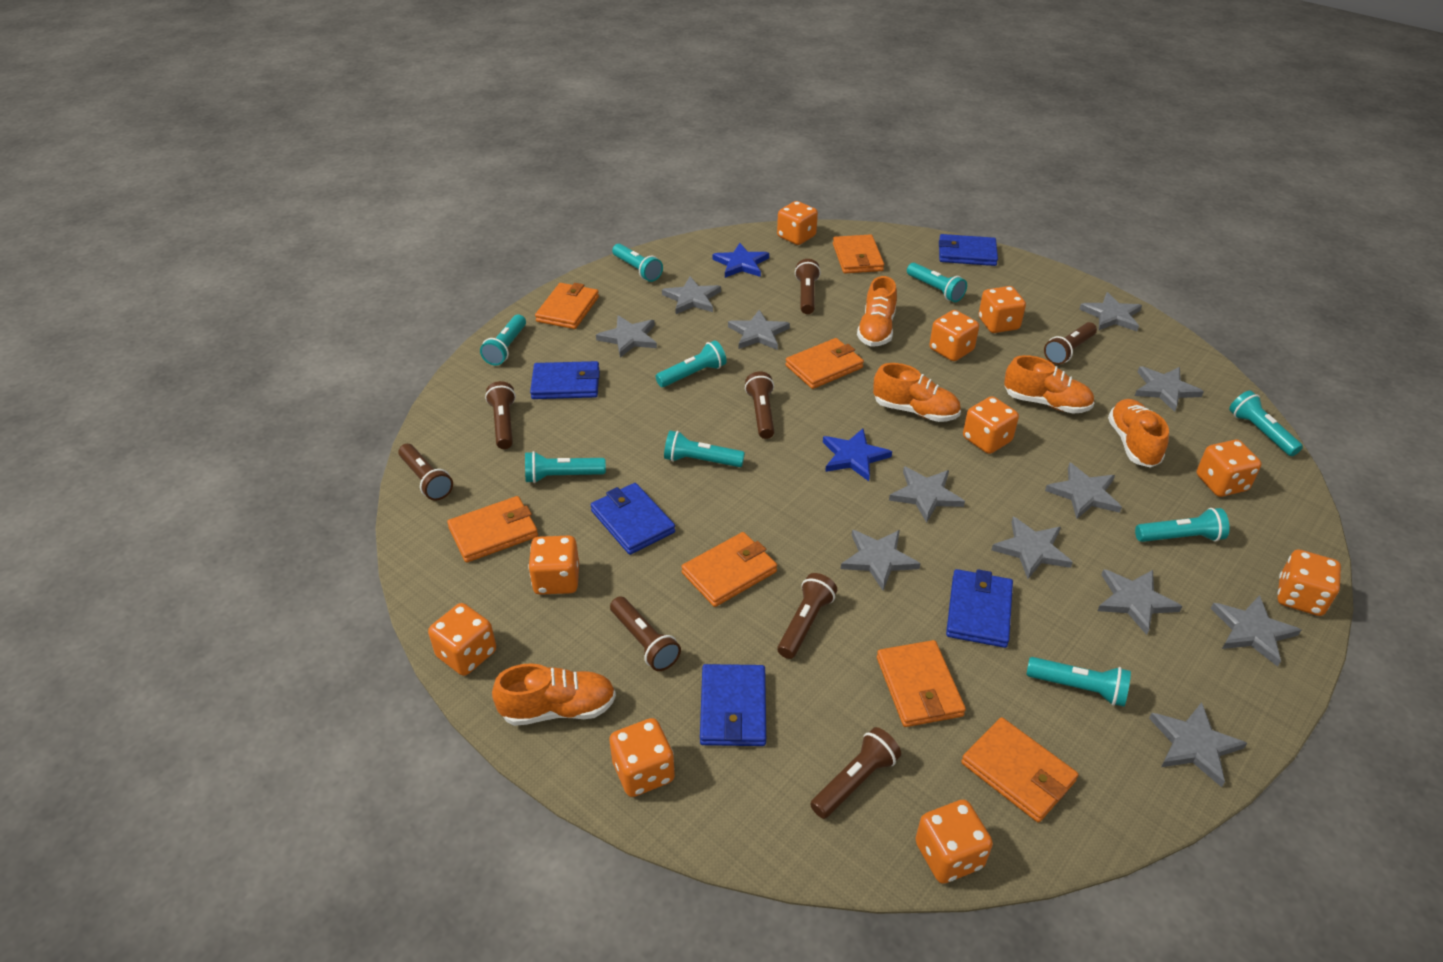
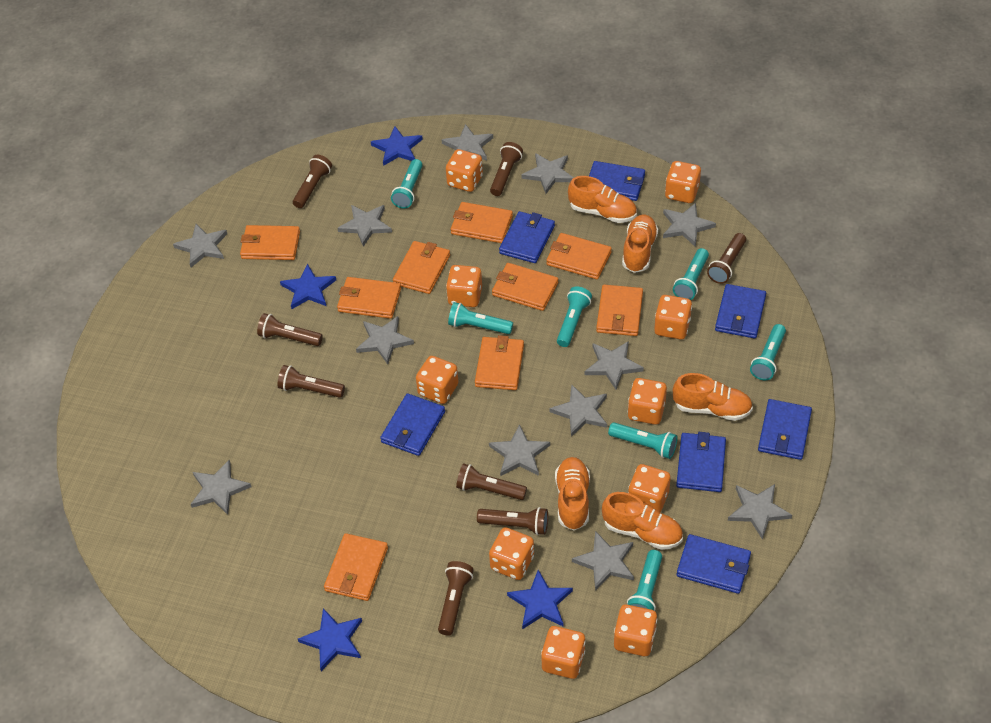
blue star: [712,243,769,278] [823,429,892,481] = 2 -> [280,264,336,309] [298,608,362,671] [371,126,423,166] [507,570,573,629] = 4
blue wallet: [530,361,600,399] [591,483,675,555] [700,664,766,746] [939,234,998,266] [946,569,1013,648] = 5 -> [380,394,445,456] [499,211,555,263] [589,161,645,201] [676,432,726,492] [677,534,751,594] [715,284,766,338] [758,399,812,460] = 7
orange wallet: [447,496,538,563] [535,283,599,329] [681,532,777,607] [785,338,864,389] [833,234,884,273] [877,640,966,727] [961,717,1078,822] = 7 -> [240,225,300,260] [324,533,388,601] [337,277,401,319] [393,241,450,294] [451,202,513,243] [475,335,524,390] [492,263,558,311] [546,233,612,279] [596,285,643,336] = 9
turquoise flashlight: [480,315,526,366] [525,451,606,483] [612,244,663,282] [656,340,727,387] [664,430,745,467] [907,263,967,302] [1026,657,1131,707] [1135,508,1230,542] [1229,391,1303,456] = 9 -> [391,159,423,209] [448,302,513,334] [557,286,592,347] [608,422,678,459] [627,550,662,611] [673,248,709,300] [750,324,786,381] = 7

